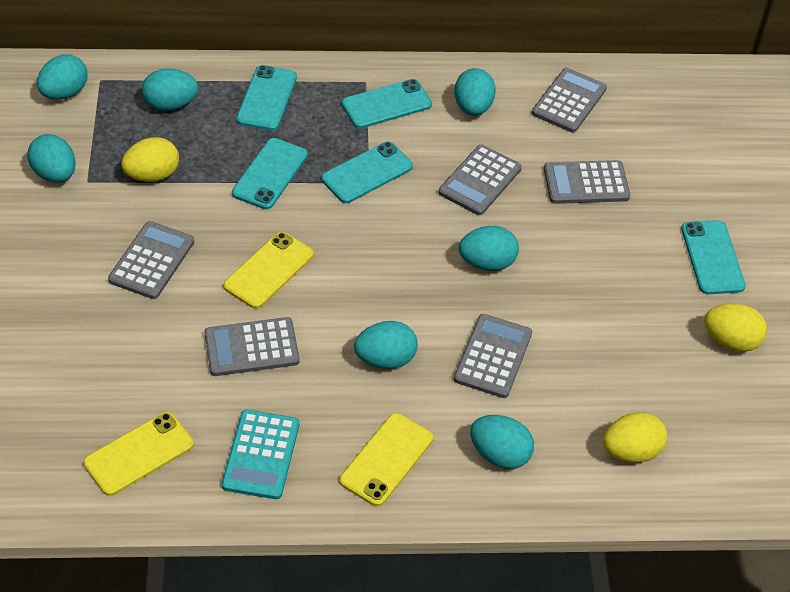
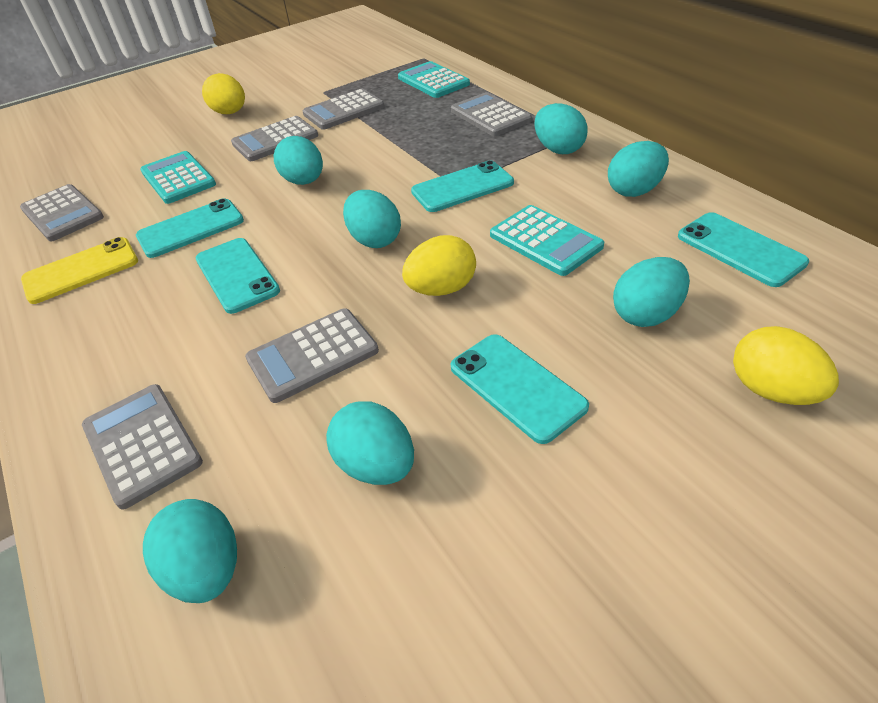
turquoise calculator: [222,410,299,499] = 1 -> [140,151,216,204] [398,61,470,98] [490,205,604,276] = 3
yellow phone: [83,412,194,496] [223,232,314,309] [339,413,433,506] = 3 -> [21,237,138,304] = 1

